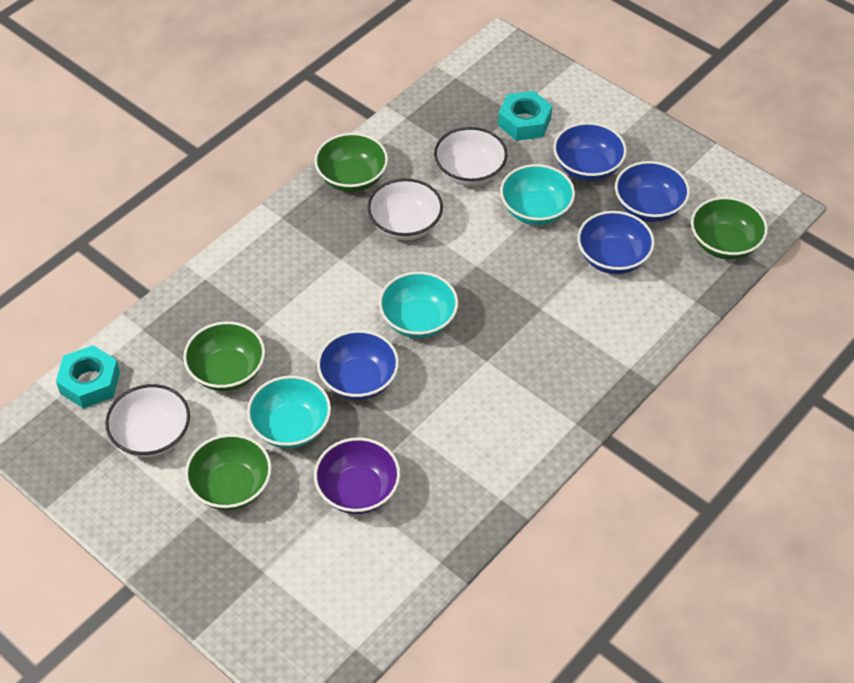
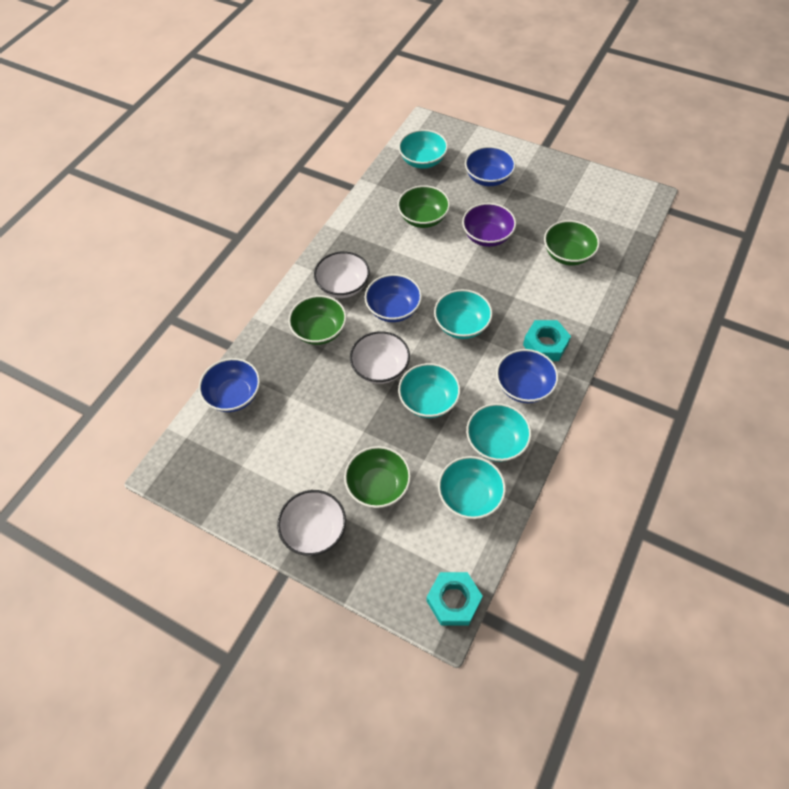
turquoise bowl: [247,376,331,448] [379,271,458,338] [500,164,575,225] = 3 -> [398,129,448,169] [398,363,461,418] [434,289,493,339] [438,456,506,519] [466,403,531,462] = 5

